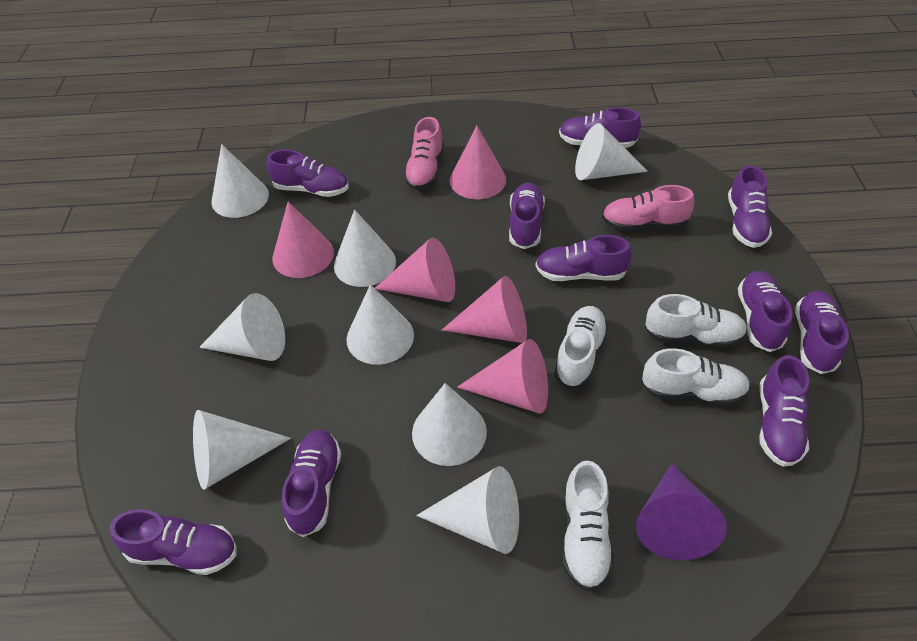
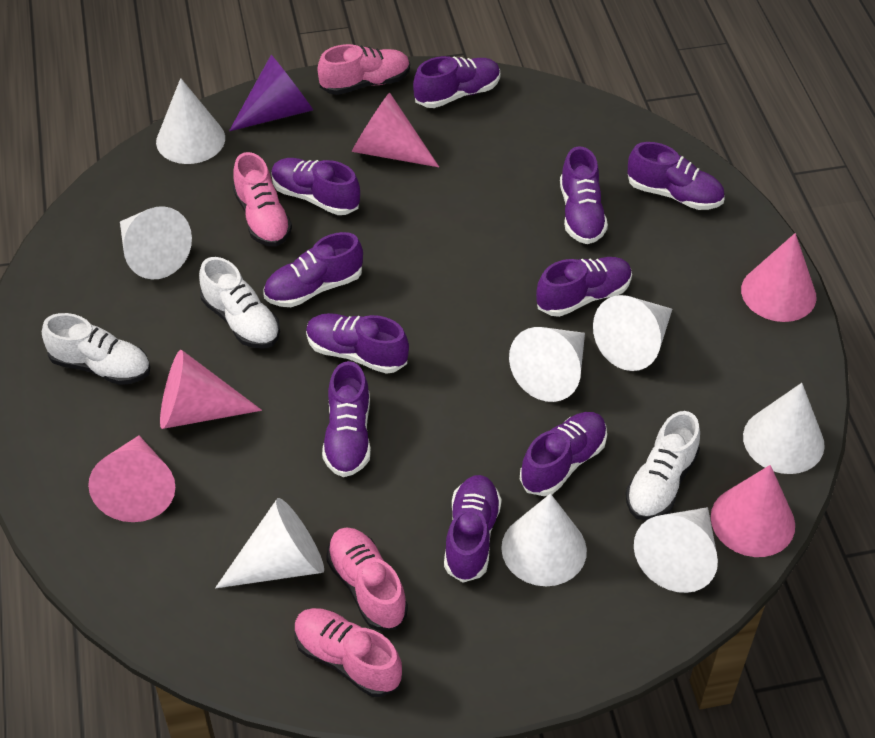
pink shoe: [404,117,444,190] [602,185,695,230] = 2 -> [233,152,292,247] [294,608,402,697] [318,44,410,95] [326,527,408,631] = 4
white shoe: [554,306,608,388] [563,460,614,591] [641,348,750,406] [645,294,747,348] = 4 -> [42,313,150,385] [199,257,280,349] [626,411,700,521] = 3

